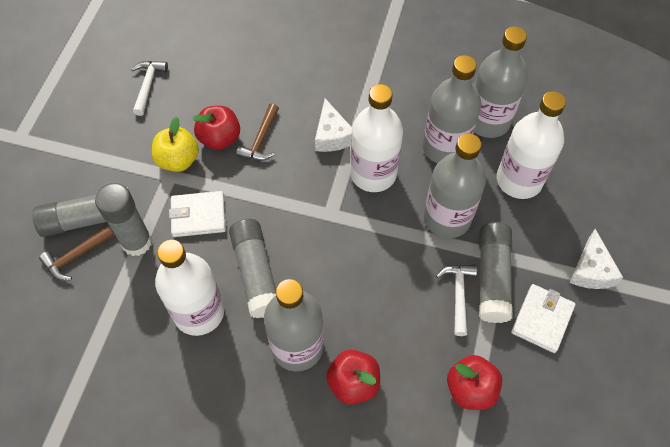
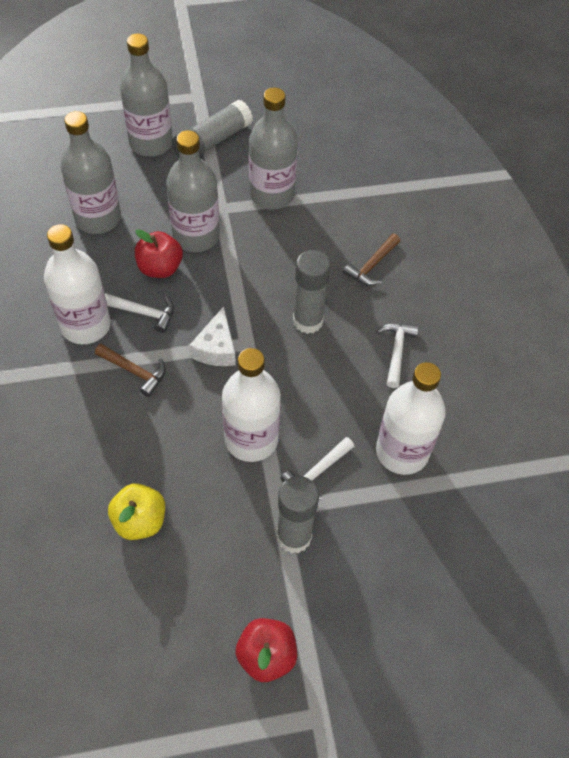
grey glue stick: [32,187,131,237] [95,183,152,256] [229,219,276,318] [479,222,513,323] = 4 -> [172,99,253,157] [277,476,319,553] [293,250,331,334] = 3
red apple: [193,106,240,150] [326,350,380,405] [447,355,502,410] = 3 -> [135,229,183,278] [235,618,297,682] = 2
white cheese: [315,99,352,152] [570,229,623,289] = 2 -> [189,306,236,366] = 1
white hammer: [131,61,168,116] [436,265,477,336] = 2 -> [105,293,174,333] [280,437,355,500] [377,323,419,388] = 3
white wallet: [169,191,226,237] [511,284,576,353] = 2 -> none = 0

